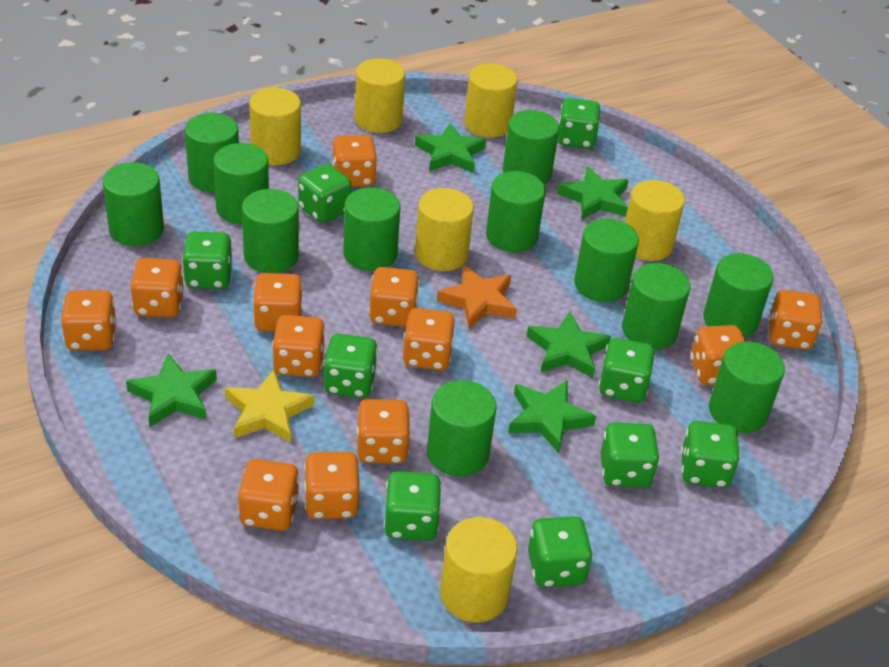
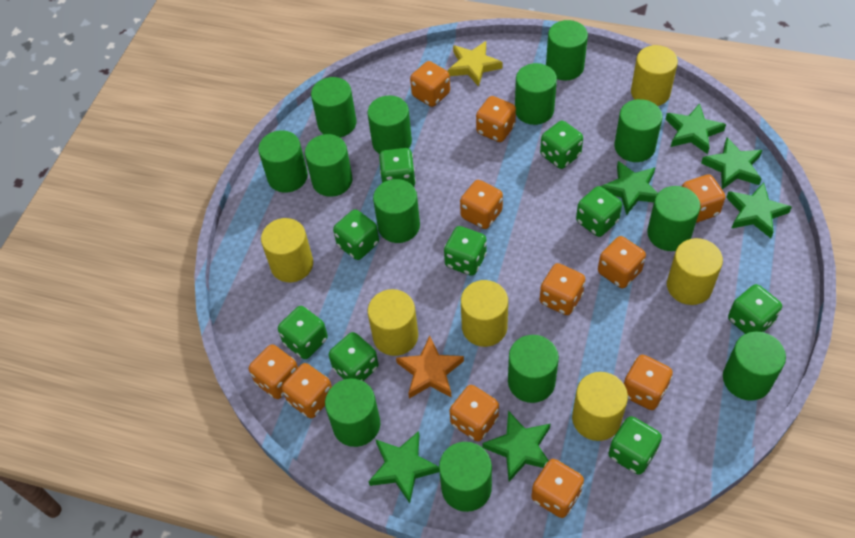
green cylinder: [103,162,164,246] [185,113,239,193] [213,143,269,225] [242,189,299,273] [343,187,400,271] [427,380,496,477] [486,171,546,252] [503,110,559,184] [574,218,639,302] [622,263,690,350] [703,253,774,338] [709,342,785,433] = 12 -> [258,130,308,193] [305,134,353,197] [311,77,357,137] [325,379,380,447] [368,95,412,154] [373,179,420,243] [439,442,492,512] [508,335,559,403] [515,63,557,125] [546,20,588,81] [614,99,663,162] [647,186,700,251] [723,332,786,401] = 13
green star: [126,353,217,427] [415,123,486,173] [508,380,596,453] [527,312,611,378] [557,166,629,220] = 5 -> [368,431,439,503] [482,411,551,482] [601,161,658,215] [665,103,726,154] [701,138,762,189] [726,182,792,238] = 6
orange dice: [61,290,117,351] [131,258,184,318] [238,459,299,531] [253,273,303,332] [272,315,325,377] [304,452,361,519] [332,135,377,187] [357,399,411,464] [369,267,419,327] [403,308,455,370] [690,325,746,385] [768,290,823,350] = 12 -> [249,344,298,399] [282,363,332,418] [410,61,450,107] [450,385,499,441] [460,180,503,229] [476,96,516,142] [531,459,584,518] [540,263,585,315] [598,236,646,288] [624,355,673,410] [682,174,725,223] = 11

